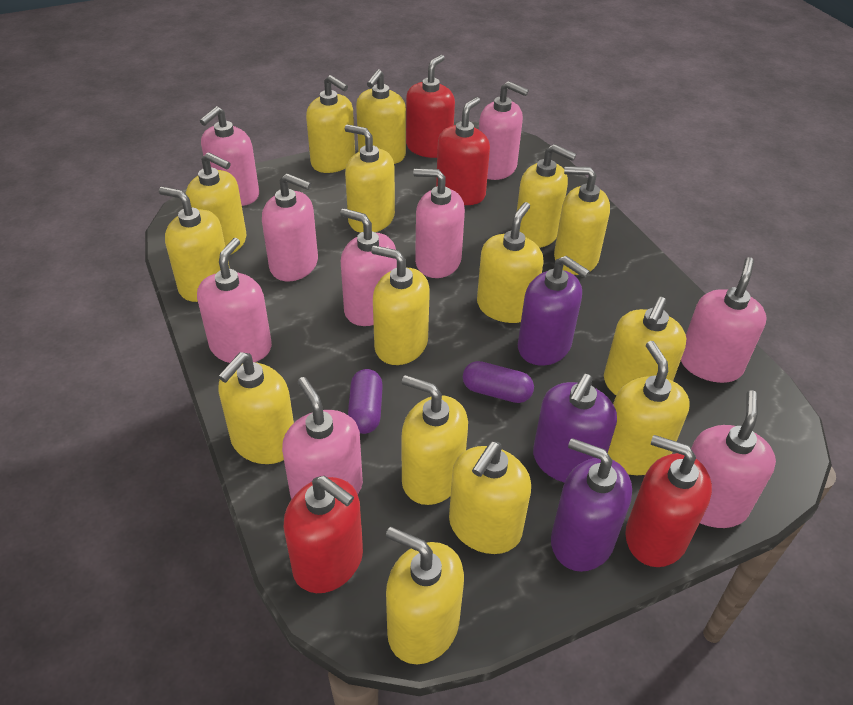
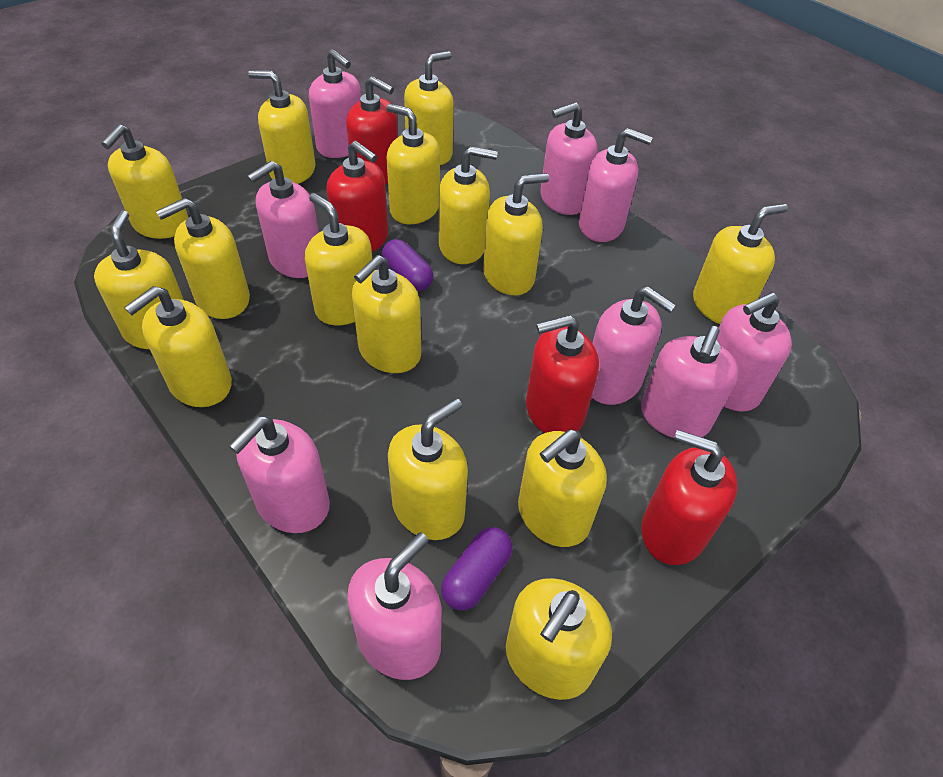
purple soap dispenser: [518,256,590,366] [533,374,617,483] [551,438,632,572] = 3 -> none = 0

